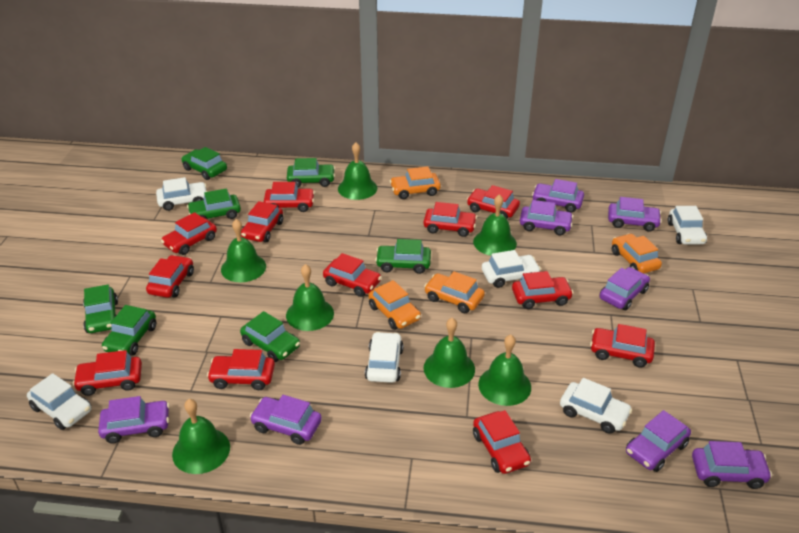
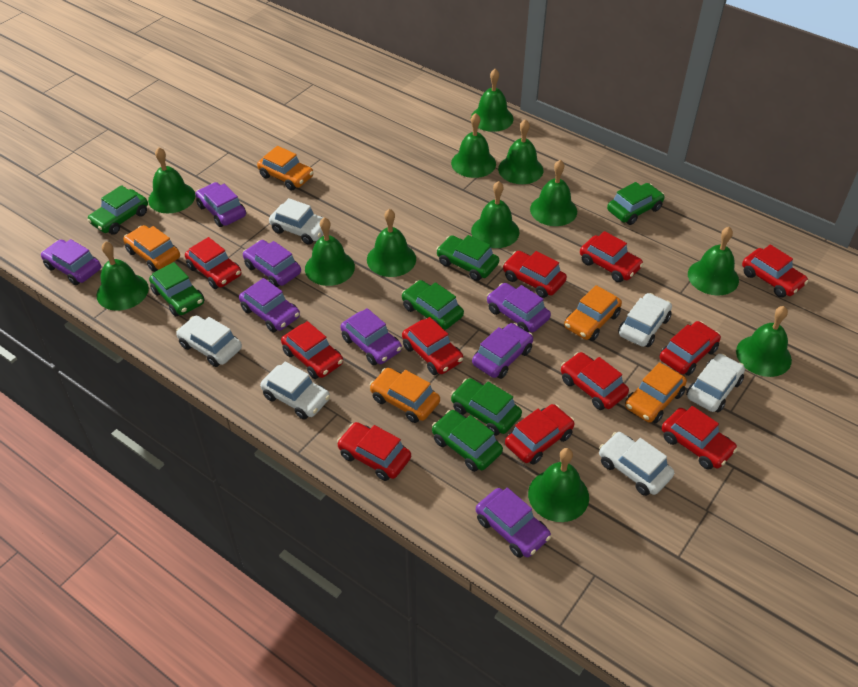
green bell: [172,399,230,474] [221,219,266,282] [286,264,334,331] [338,142,377,200] [424,318,475,388] [473,194,517,256] [478,334,531,406] = 7 -> [97,241,149,311] [148,147,195,213] [305,217,355,286] [367,209,416,277] [451,113,496,178] [471,69,513,132] [471,181,519,248] [498,119,543,184] [528,448,589,522] [530,160,577,226] [688,227,739,296] [736,306,792,377] = 12
orange car: [368,280,421,330] [390,166,441,199] [424,271,485,313] [612,233,662,273] = 4 -> [123,225,180,272] [257,146,313,191] [370,368,440,423] [564,285,622,341] [625,362,687,423] = 5
red car: [73,350,142,396] [146,255,194,298] [161,212,217,255] [207,349,275,390] [241,201,283,242] [264,182,315,212] [323,253,382,297] [423,202,477,237] [467,185,520,219] [473,410,531,474] [512,271,573,309] [590,324,655,368] = 12 -> [185,237,242,289] [281,321,343,379] [337,422,411,481] [402,317,463,375] [503,251,567,298] [505,404,575,465] [561,352,629,410] [580,231,644,282] [660,321,721,376] [662,406,738,470] [742,245,808,298] = 11

